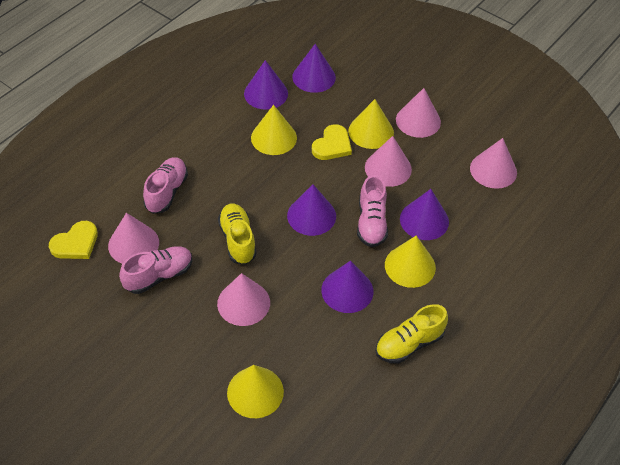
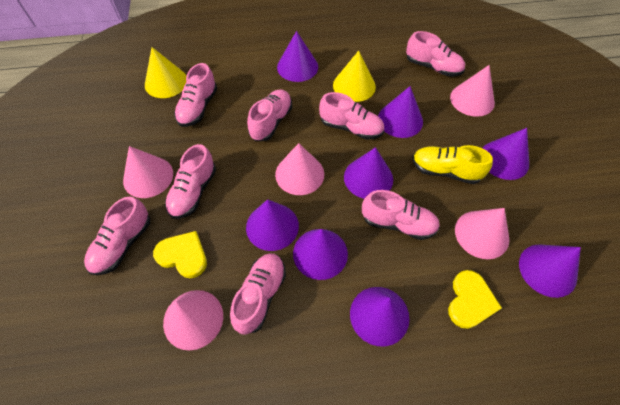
pink shoe: [119,246,193,294] [143,157,188,214] [357,175,388,247] = 3 -> [84,196,150,275] [165,144,216,219] [174,63,217,127] [230,253,286,335] [247,89,292,141] [319,92,384,140] [362,190,440,240] [406,31,465,76] = 8
purple cone: [244,60,288,110] [287,184,336,236] [292,44,336,93] [321,260,373,313] [400,189,449,240] = 5 -> [246,199,299,251] [277,31,318,82] [293,229,348,280] [344,147,393,199] [350,287,409,347] [378,86,423,138] [482,128,529,180] [519,244,581,298] = 8
yellow cone: [227,365,284,418] [251,105,297,155] [348,99,394,149] [385,236,436,288] = 4 -> [145,47,186,98] [333,51,376,102] = 2
yellow shoe: [218,204,257,265] [375,304,448,364] = 2 -> [412,145,493,184] = 1

